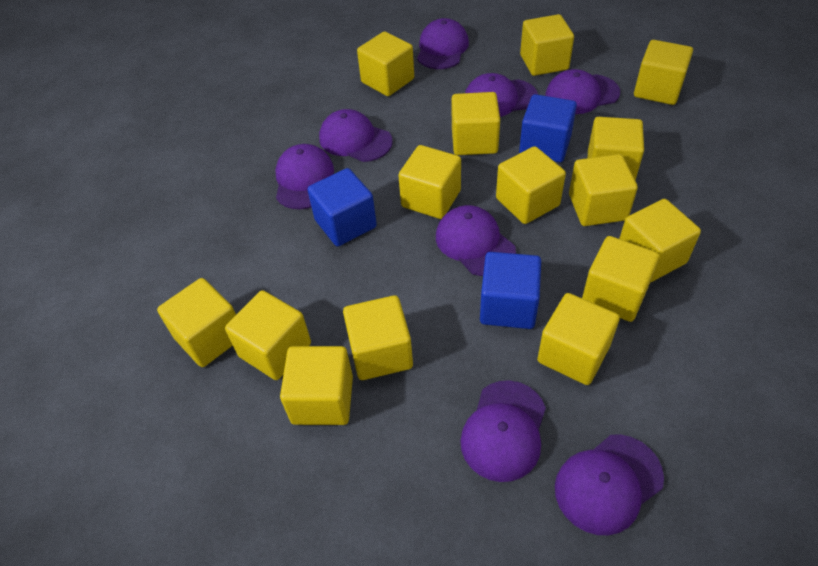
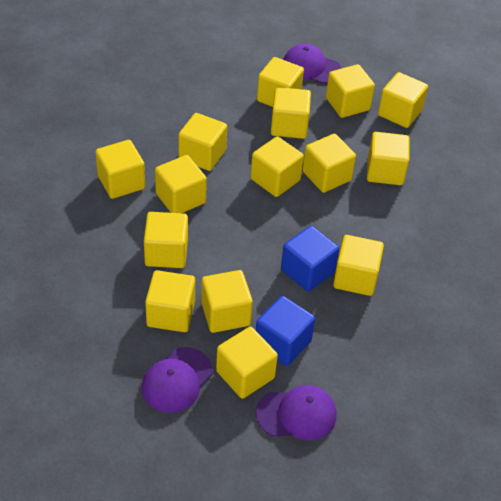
blue cube: [307,168,377,246] [480,252,541,329] [519,94,577,162] = 3 -> [256,296,315,366] [281,226,339,291] = 2
purple cap: [276,144,334,209] [319,109,393,162] [417,18,469,69] [436,205,516,276] [460,380,546,482] [465,73,538,117] [545,69,620,114] [555,435,664,535] = 8 -> [142,347,212,413] [256,385,337,441] [283,44,342,84] = 3

